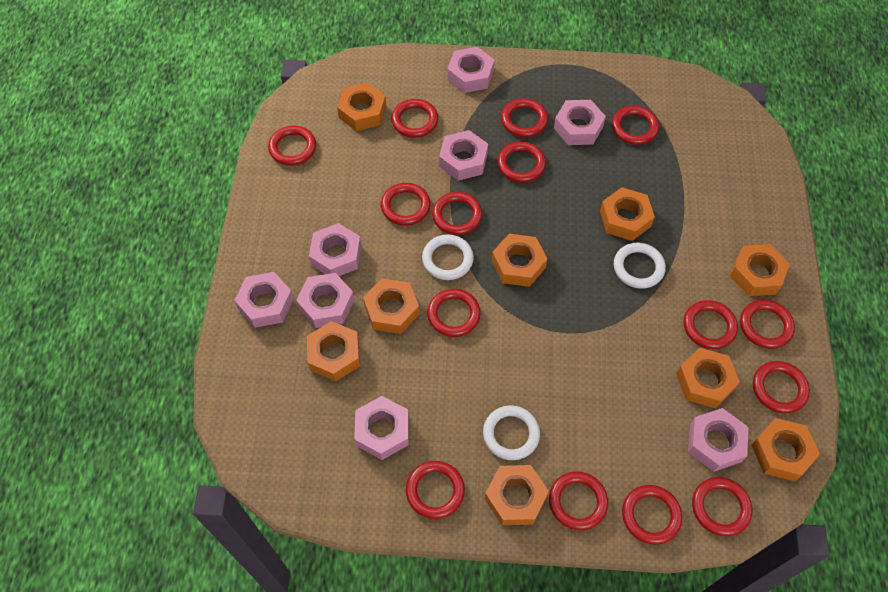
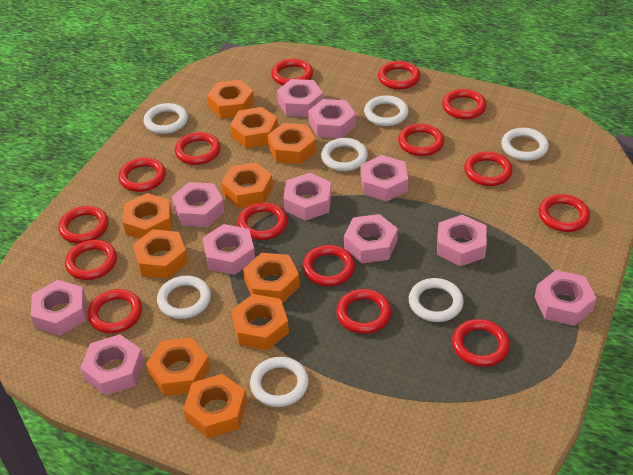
orange nut: [307,321,360,382] [337,83,386,131] [363,279,419,334] [485,465,549,525] [492,234,547,287] [600,187,655,241] [676,348,740,408] [730,244,790,296] [751,418,820,481] = 9 -> [123,193,172,239] [133,229,188,279] [146,337,210,396] [183,374,247,439] [207,80,254,119] [221,162,273,208] [230,107,278,148] [231,294,289,350] [243,253,300,303] [268,123,316,164] = 10
pink nut: [234,272,294,328] [296,273,354,328] [309,223,361,276] [354,396,409,460] [439,130,488,181] [447,47,494,93] [554,100,606,145] [688,408,748,472] = 8 -> [31,280,86,336] [80,334,144,396] [172,182,225,227] [203,224,255,275] [277,79,323,117] [283,173,331,221] [308,99,356,138] [344,214,398,263] [361,155,408,202] [437,214,487,266] [535,270,597,326] = 11
white ring: [422,235,474,280] [483,405,540,460] [614,243,666,289] = 3 -> [144,103,188,134] [157,276,211,319] [250,357,309,407] [321,138,368,171] [364,95,408,126] [409,278,464,322] [501,128,549,161] = 7

